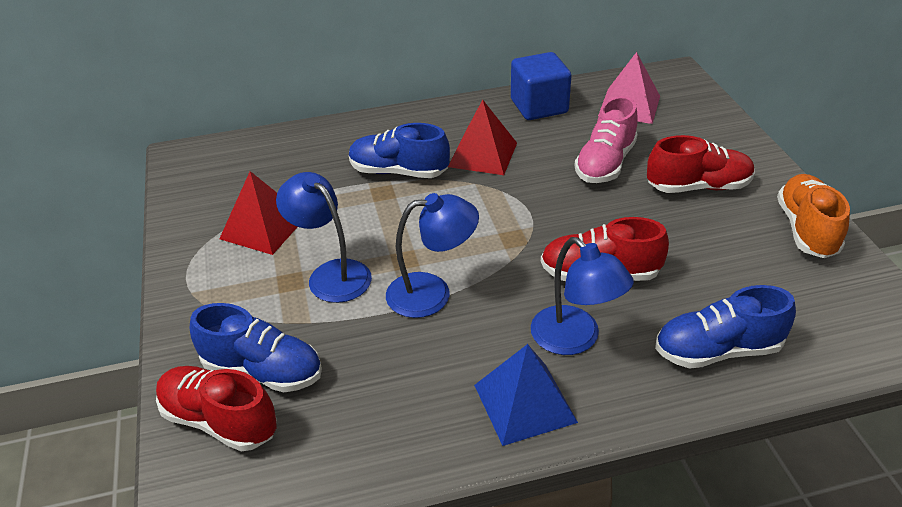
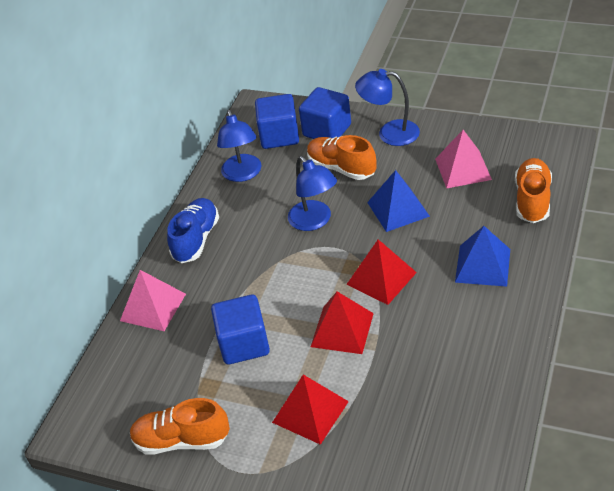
blue cube: [511,52,571,120] = 1 -> [211,294,270,365] [255,94,299,149] [299,87,351,139] = 3
blue pyramid: [474,344,578,446] = 1 -> [367,170,430,232] [455,226,510,287] = 2
blue shoe: [190,303,322,392] [349,123,450,178] [655,285,796,369] = 3 -> [167,198,219,263] = 1
orange shoe: [777,174,850,258] = 1 -> [130,398,230,455] [307,135,376,180] [515,158,552,223] = 3
pink pyramid: [598,52,660,124] = 1 -> [120,270,186,331] [435,130,492,189] = 2
pink shoe: [574,96,638,183] = 1 -> none = 0
red pyramid: [219,171,297,255] [448,100,517,175] = 2 -> [272,375,349,445] [311,292,374,354] [347,239,417,305] = 3
red shoe: [156,366,277,452] [541,217,669,281] [647,135,755,193] = 3 -> none = 0

